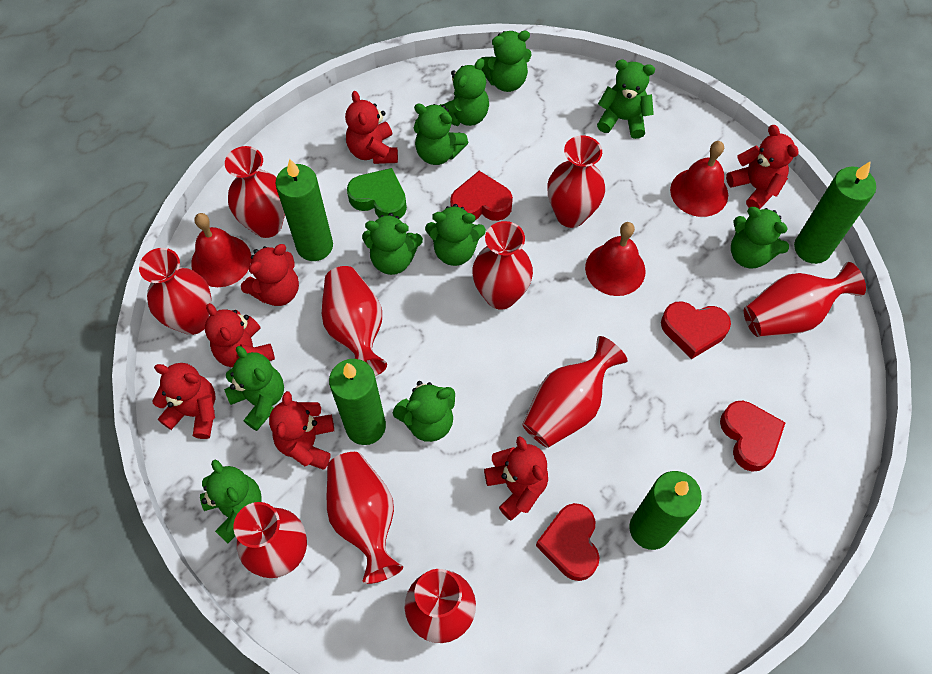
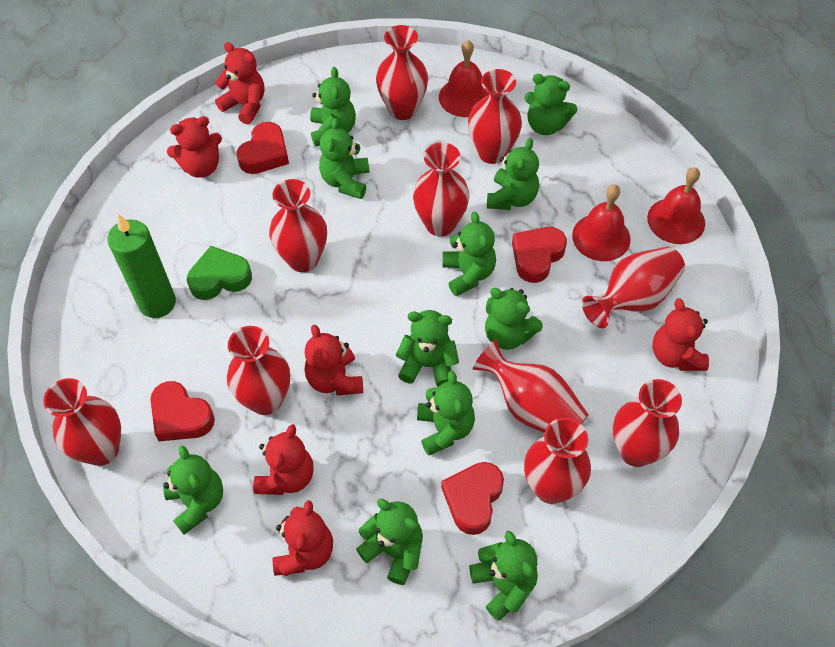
green candle: [275,159,333,261] [329,359,386,445] [629,471,702,550] [794,161,876,264] = 4 -> [107,214,176,318] = 1
green teddy bear: [200,459,262,543] [224,346,284,431] [362,213,423,275] [393,381,455,442] [414,104,468,165] [425,204,486,266] [440,58,489,126] [481,31,532,92] [597,60,655,139] [731,207,789,269] = 10 -> [163,445,223,534] [310,67,356,147] [319,118,369,199] [356,499,423,585] [396,310,459,387] [417,371,475,456] [443,212,496,296] [469,531,538,621] [485,288,543,350] [487,138,539,210] [525,74,577,135] = 11
red teddy bear: [153,363,216,439] [205,303,275,367] [241,244,299,306] [269,391,334,470] [345,91,398,164] [484,436,548,521] [726,125,799,210] = 7 -> [167,116,222,178] [215,42,265,124] [253,424,314,495] [273,500,333,576] [304,325,363,396] [652,298,709,371] = 6

